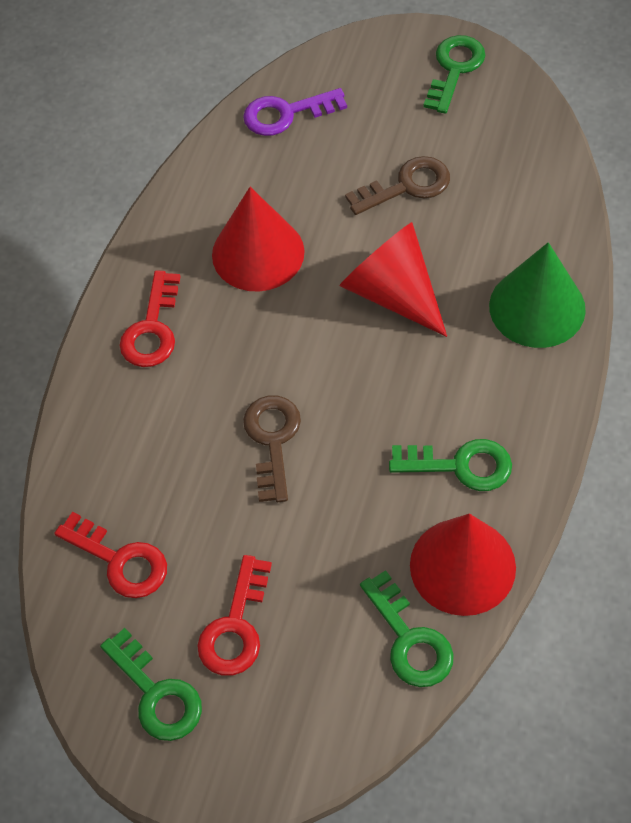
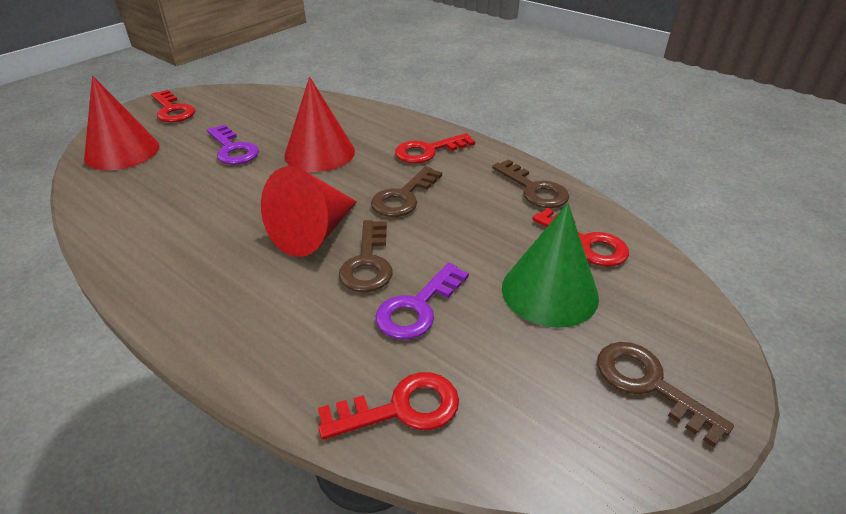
brown key: [243,395,301,502] [345,156,450,215] = 2 -> [339,220,392,292] [371,166,442,217] [492,160,569,208] [597,342,734,447] = 4
green key: [100,628,202,741] [360,570,454,687] [389,439,512,491] [423,35,486,114] = 4 -> none = 0
purple key: [243,88,347,136] = 1 -> [207,124,259,165] [376,263,469,340] = 2
red key: [54,512,167,598] [119,270,180,367] [197,555,272,675] = 3 -> [151,90,195,122] [318,372,459,440] [395,133,475,163] [532,208,629,267] = 4

